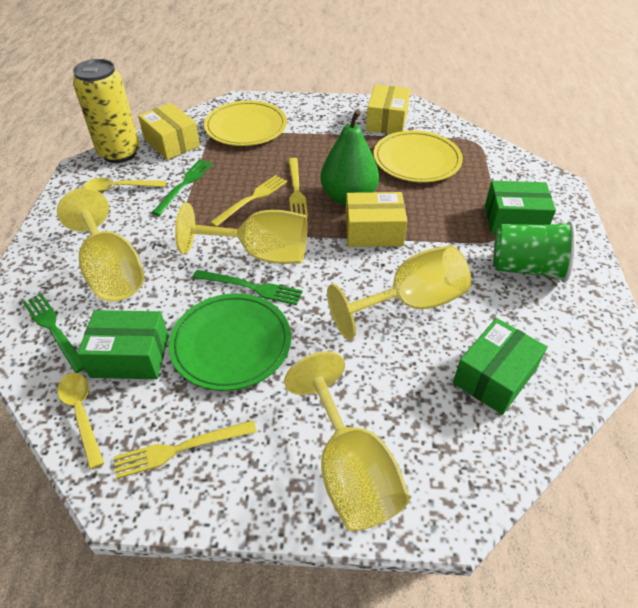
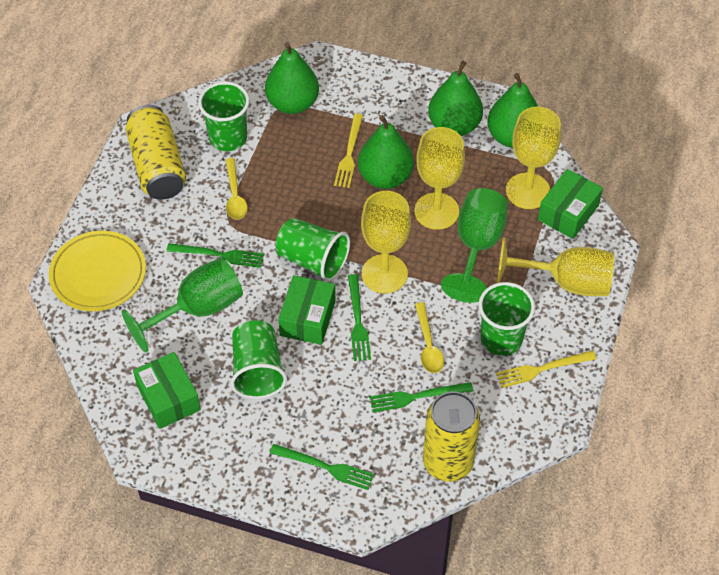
green cup: [493,221,576,282] = 1 -> [198,82,249,151] [231,320,287,399] [276,218,350,282] [478,282,535,356] = 4
green fork: [23,293,85,373] [152,159,212,216] [193,270,303,305] = 3 -> [166,243,264,268] [270,444,374,490] [348,274,371,361] [369,382,473,412] = 4
green goblet: none = 0 -> [122,258,243,353] [441,188,508,303] = 2
green pear: [320,110,379,206] = 1 -> [265,42,319,114] [358,115,414,189] [428,61,483,136] [487,73,538,148] = 4
green plate: [169,293,291,391] = 1 -> none = 0
yellow box: [138,103,200,160] [345,192,407,247] [366,85,410,134] = 3 -> none = 0
yellow can: [73,59,140,163] = 1 -> [126,105,186,200] [423,392,480,482] = 2
yellow fork: [114,420,257,479] [210,175,287,227] [288,158,308,218] = 3 -> [334,114,363,188] [496,350,597,388] = 2
yellow plate: [204,100,287,146] [374,130,463,183] = 2 -> [49,231,146,311] = 1

